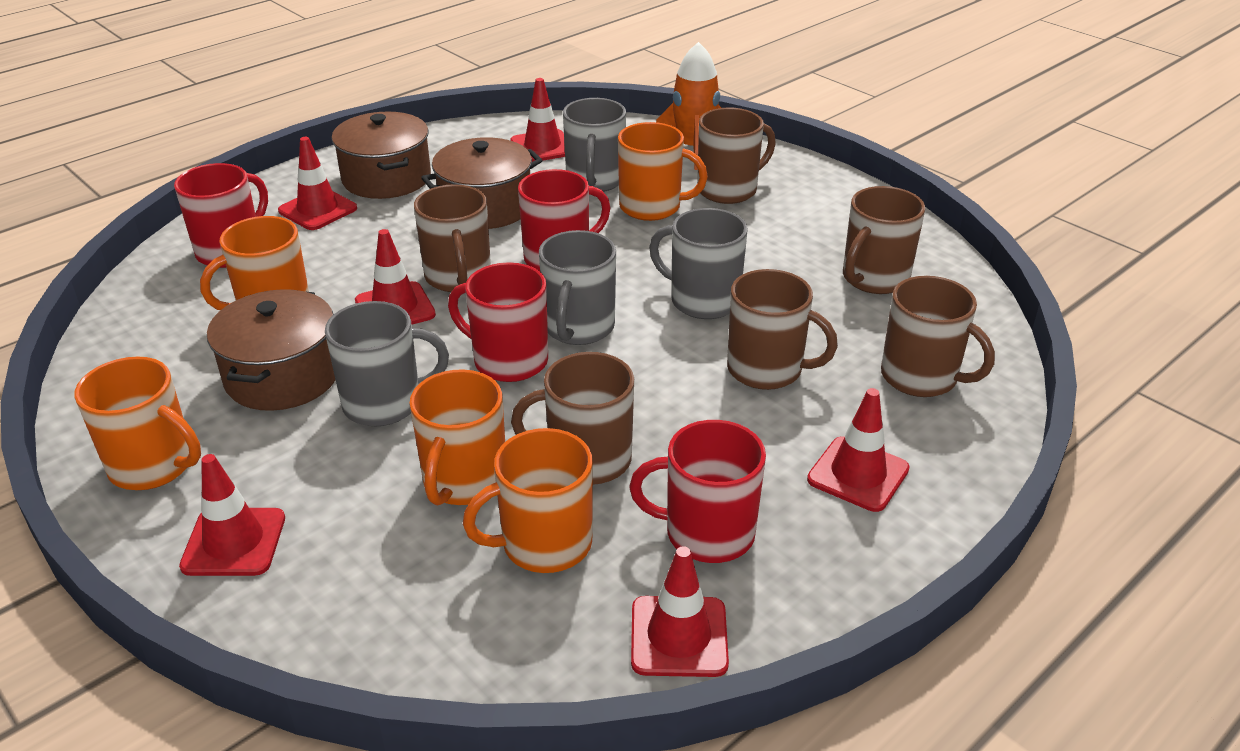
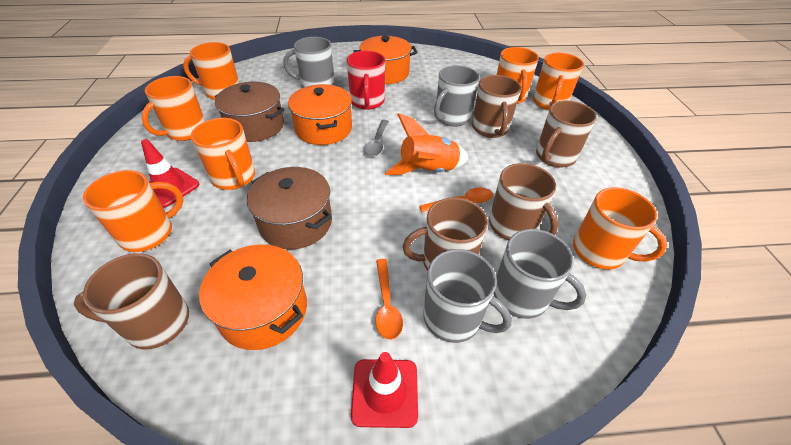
brown mug: [414,184,491,292] [511,352,634,485] [697,108,776,204] [727,269,838,390] [843,186,925,294] [881,276,995,397] = 6 -> [74,253,189,349] [402,197,488,271] [472,75,521,138] [489,163,558,240] [536,101,597,167] = 5
brown pot: [207,289,335,411] [332,112,431,199] [421,137,542,229] = 3 -> [215,82,285,142] [247,167,332,249] = 2
grey spoon: none = 0 -> [364,120,389,157] = 1
orange mug: [74,356,201,490] [200,216,309,310] [409,369,505,505] [463,428,593,573] [618,122,708,221] = 5 -> [83,170,184,252] [142,76,205,141] [183,42,239,100] [191,118,255,190] [497,47,539,104] [533,53,584,110] [573,187,667,270] = 7
orange pot: none = 0 -> [199,244,307,350] [288,84,352,145] [354,36,418,84] = 3
orange spoon: none = 0 -> [375,259,403,340] [419,187,493,212] = 2
red mug: [174,163,268,268] [448,262,548,382] [518,169,610,271] [629,420,766,563] = 4 -> [347,51,385,110] = 1
red traffic cone: [179,454,285,576] [278,137,357,230] [355,229,436,325] [511,78,565,162] [631,546,729,677] [807,388,910,512] = 6 -> [141,139,199,208] [351,352,418,428] = 2

